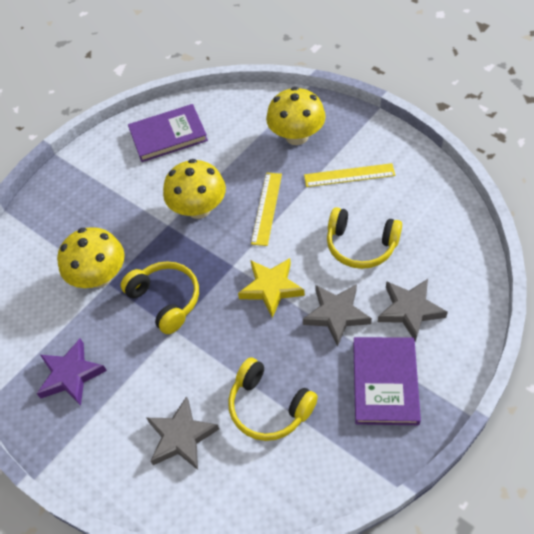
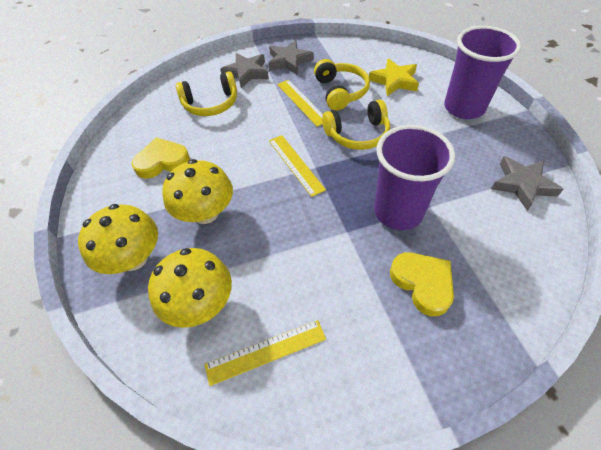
purple book: [128,104,208,162] [353,337,421,425] = 2 -> none = 0
purple cup: none = 0 -> [374,125,455,230] [444,26,521,119] = 2
purple star: [37,338,107,406] = 1 -> none = 0
yellow heart: none = 0 -> [132,137,190,179] [390,252,454,316] = 2
yellow ruler: [251,172,282,246] [304,163,395,187] = 2 -> [204,320,326,386] [269,135,326,197] [277,80,323,127] = 3

